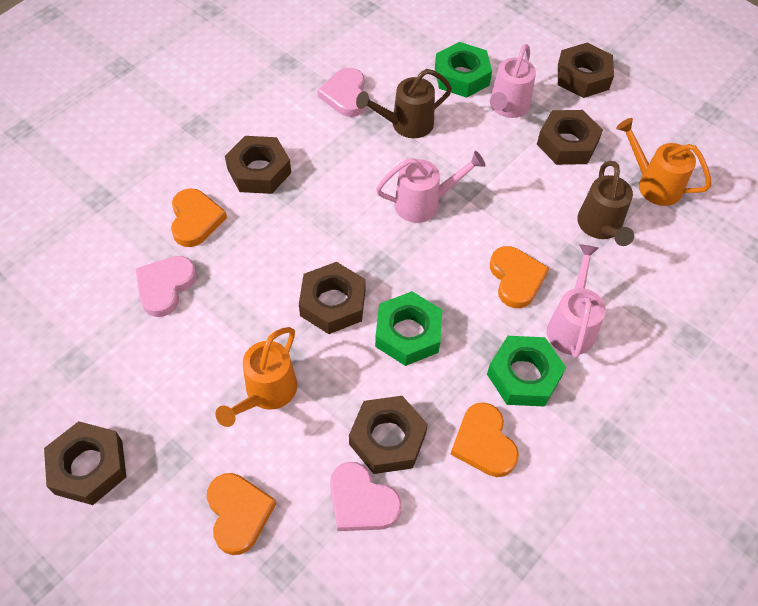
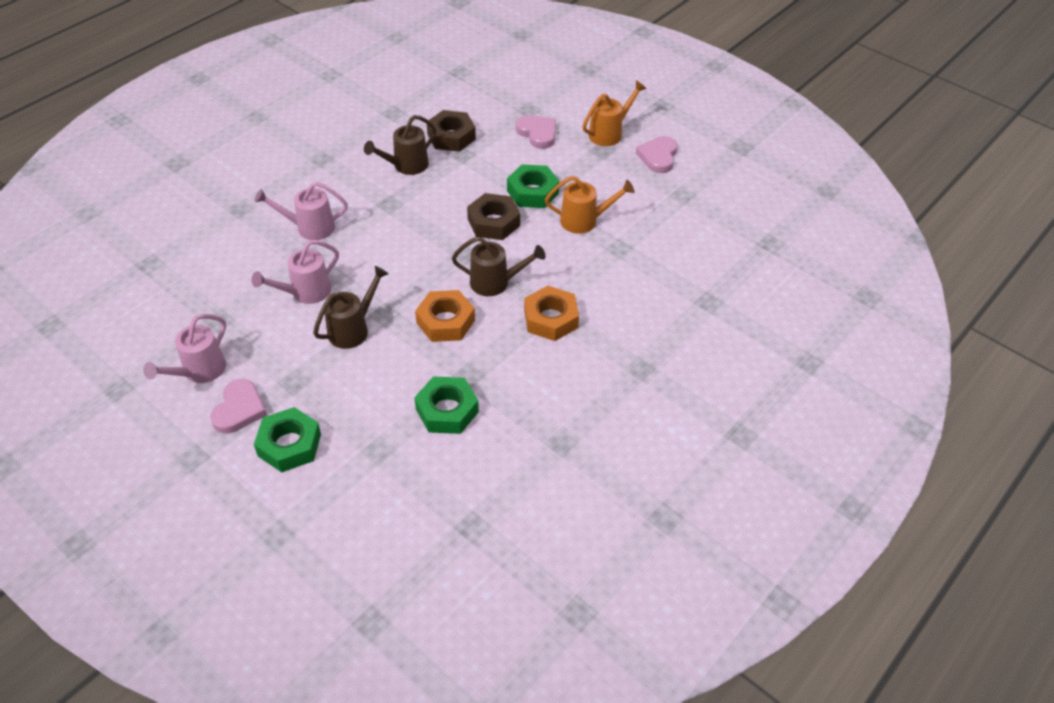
brown nut: [44,421,126,505] [225,136,291,194] [299,262,365,334] [349,396,428,474] [537,110,603,165] [558,43,614,98] = 6 -> [427,110,476,152] [467,193,520,240] = 2
brown watering can: [356,69,452,138] [577,161,634,246] = 2 -> [313,266,389,349] [364,115,436,175] [452,237,546,296] = 3
orange heart: [171,188,227,247] [207,473,277,555] [450,402,519,477] [490,246,549,308] = 4 -> none = 0
orange nut: none = 0 -> [415,290,475,342] [524,286,579,341] = 2

